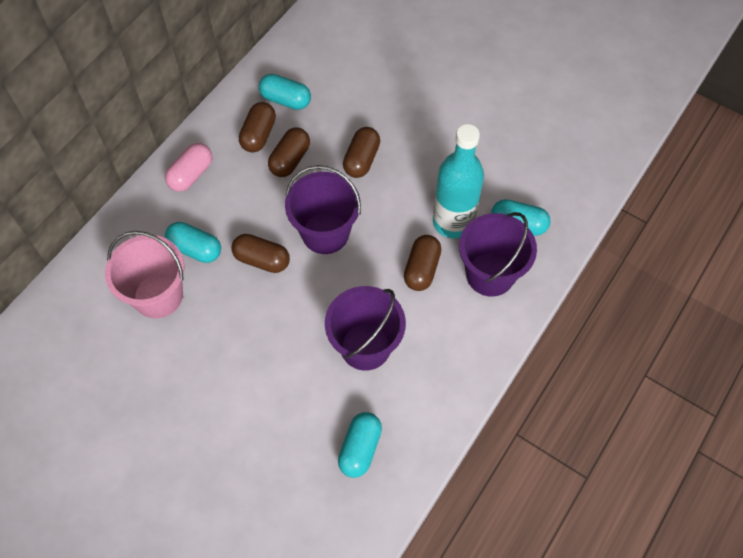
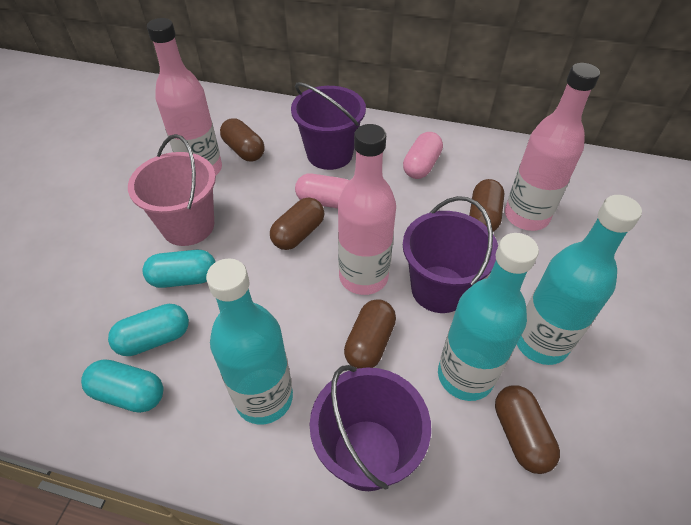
pink bottle: none = 0 -> [147,18,222,175] [338,124,396,295] [505,63,600,231] = 3
pink capsule: [165,143,212,192] = 1 -> [295,173,350,208] [403,132,443,179] = 2
turquoise bottle: [433,124,484,238] = 1 -> [206,258,293,425] [438,233,539,401] [517,195,642,365] = 3
turquoise capsule: [165,222,221,263] [259,74,311,110] [338,412,382,478] [491,199,551,236] = 4 -> [81,359,164,413] [108,304,189,356] [142,250,216,288] = 3

